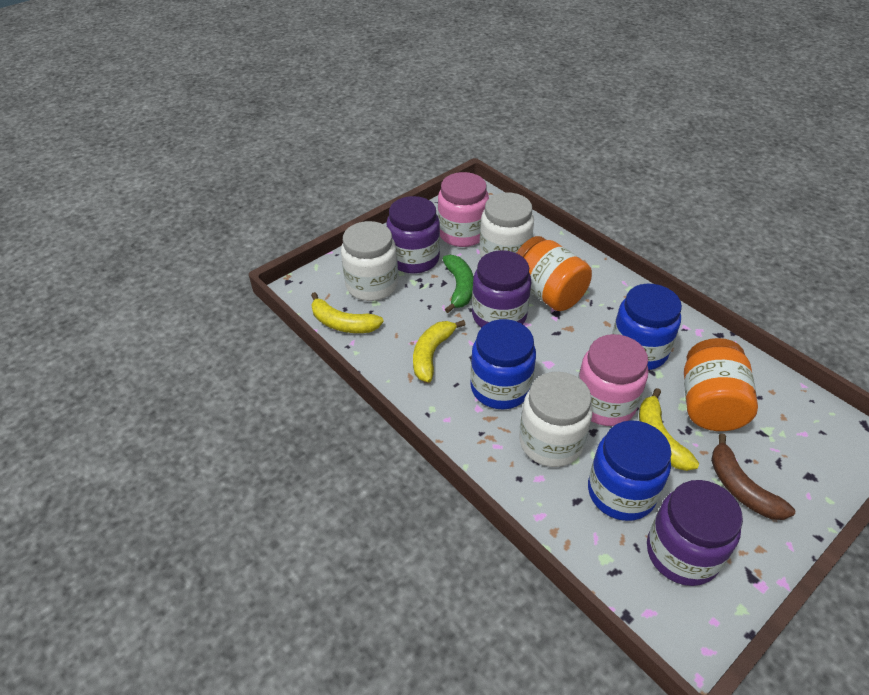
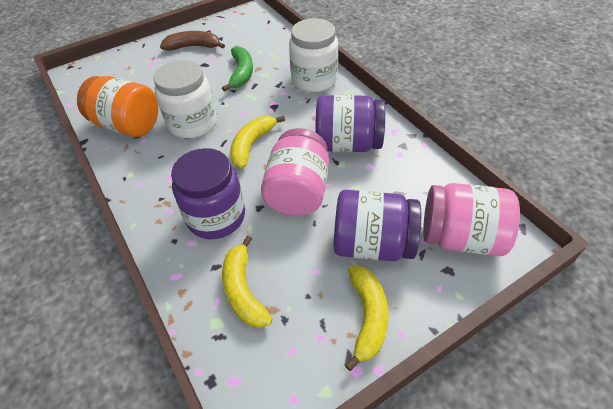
blue jar: [470,319,536,409] [588,420,671,521] [612,284,682,370] = 3 -> none = 0
orange jar: [517,236,592,311] [684,338,758,431] = 2 -> [77,76,158,137] = 1
white jar: [341,221,398,301] [479,192,534,258] [519,372,593,467] = 3 -> [154,60,217,138] [289,18,338,92] = 2

